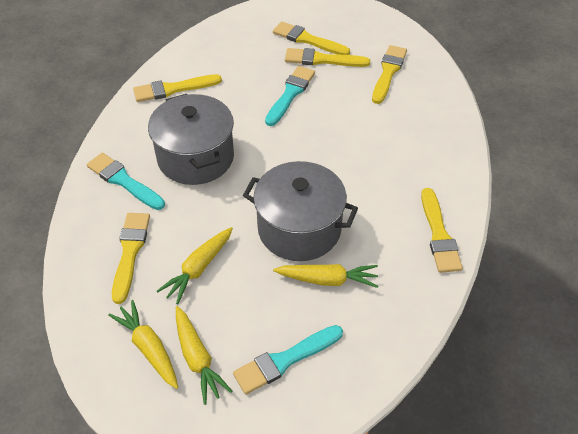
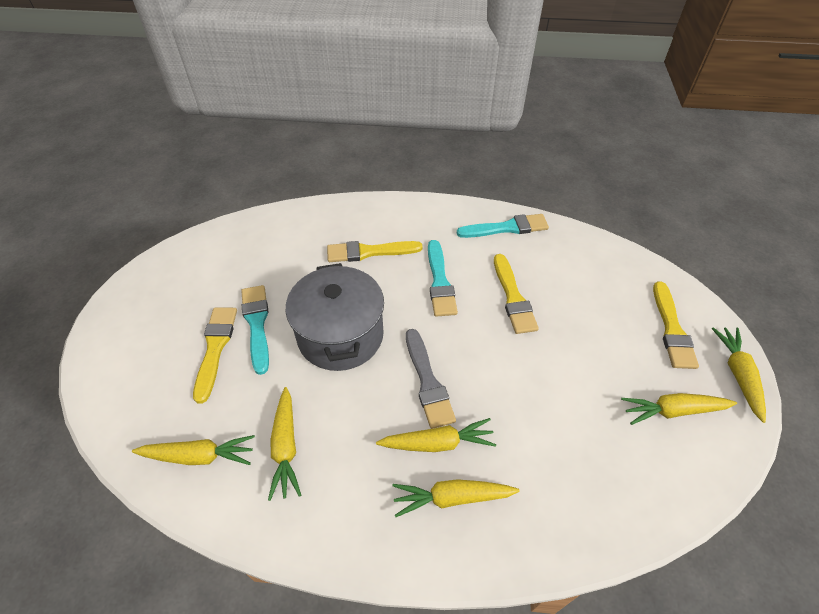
grey brush: none = 0 -> [406,329,456,429] = 1
grey pot: [148,94,234,185] [243,161,358,261] = 2 -> [286,263,384,371] = 1
yellow brush: [112,213,150,304] [133,74,222,102] [273,21,350,55] [285,48,370,67] [372,45,407,104] [421,188,463,273] = 6 -> [193,307,237,404] [327,241,423,262] [494,254,539,334] [653,281,699,369] = 4
yellow carrot: [108,300,178,389] [157,227,233,304] [176,306,232,405] [273,264,378,288] = 4 -> [132,435,255,465] [268,387,301,501] [376,418,496,452] [392,479,520,517] [621,393,737,425] [712,327,766,423] = 6

